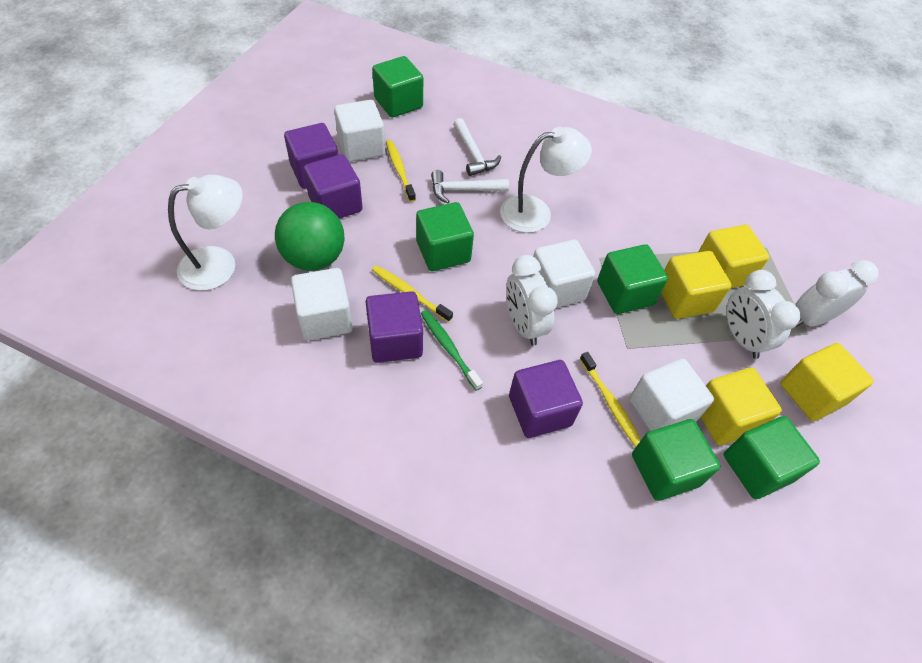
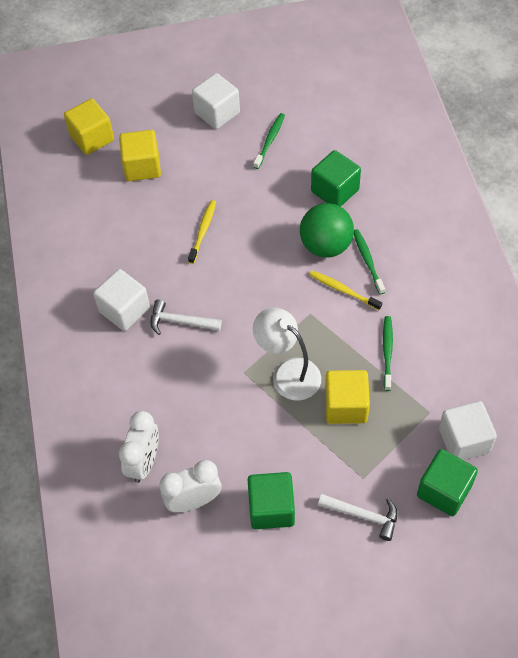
green cube: [372,56,423,117] [416,202,474,271] [597,244,668,314] [632,419,720,501] [724,416,820,499] = 5 -> [248,472,295,529] [311,150,361,207] [417,449,478,516] = 3
green toothbrush: [421,310,483,391] = 1 -> [253,113,285,169] [354,229,385,294] [383,316,393,391] = 3
purple cube: [284,123,338,189] [303,154,363,218] [366,291,423,363] [509,360,583,438] = 4 -> none = 0
white clock: [506,255,558,346] [726,270,801,359] [795,260,879,328] = 3 -> [119,411,159,483] [159,460,222,513] = 2
white cube: [291,268,353,341] [334,100,385,162] [533,240,595,308] [630,358,714,431] = 4 -> [93,269,150,331] [192,73,240,129] [439,401,497,460] = 3
white lamp: [168,175,242,291] [500,127,592,233] = 2 -> [253,307,321,401] = 1
yellow cube: [661,251,732,319] [698,225,770,289] [700,368,782,446] [780,343,874,421] = 4 -> [64,99,114,155] [119,130,161,181] [325,370,370,424] = 3
yellow toothbrush: [372,266,453,322] [386,140,416,202] [580,352,641,447] = 3 -> [188,200,216,264] [309,271,382,310] = 2

